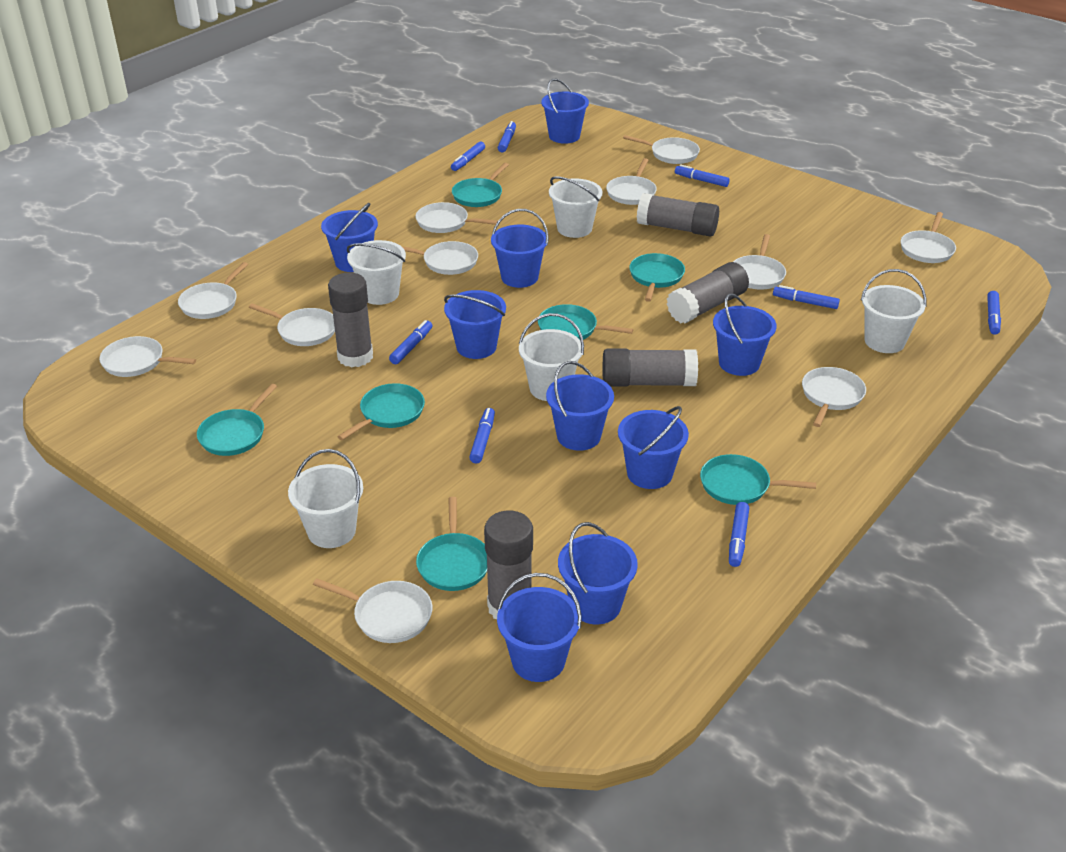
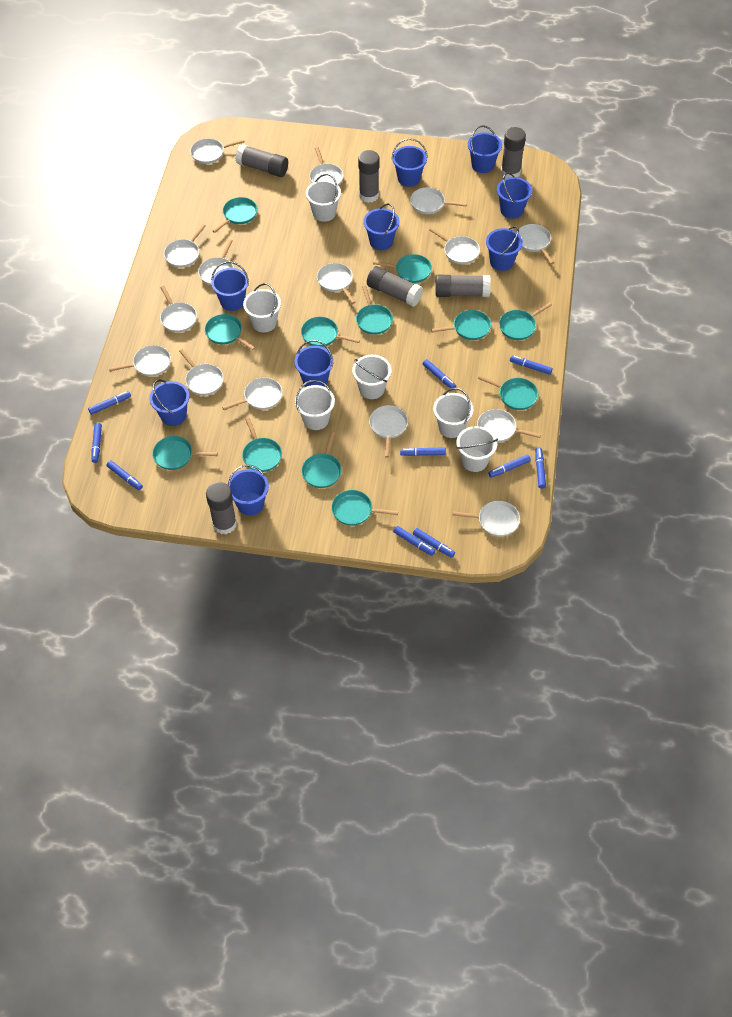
blue marker: [389,320,433,364] [451,141,485,171] [469,408,495,463] [498,121,516,152] [675,164,730,187] [729,502,749,567] [773,285,840,309] [987,291,1001,335] = 8 -> [88,391,131,415] [92,423,102,463] [106,460,143,490] [393,526,435,556] [400,447,446,456] [413,528,455,558] [422,359,456,388] [488,455,531,478] [510,356,553,375] [535,448,546,489] = 10
grey glue stick: [328,273,373,367] [484,510,533,619] [603,349,698,387] [637,193,719,237] [667,262,749,324] = 5 -> [206,482,237,534] [235,144,288,177] [358,150,380,203] [367,266,423,306] [435,275,491,297] [501,127,526,178] = 6
turquoise pan: [197,384,277,456] [337,383,425,440] [416,497,487,591] [452,163,509,207] [538,304,633,340] [629,253,685,302] [700,454,816,505] = 7 -> [152,436,217,470] [205,314,255,350] [212,197,257,233] [242,418,282,472] [301,317,360,347] [302,432,342,488] [331,490,398,526] [356,285,393,335] [373,254,432,283] [431,310,491,340] [477,375,538,410] [499,303,552,340] = 12
white bucket: [288,449,363,548] [347,240,406,305] [519,313,584,401] [549,176,603,238] [861,269,926,353] = 5 -> [243,283,281,332] [295,380,335,430] [306,174,341,222] [352,355,392,399] [433,388,473,438] [456,426,498,472] = 6
white pan: [99,336,196,377] [178,262,248,319] [249,303,335,346] [313,578,432,643] [403,241,478,275] [416,202,498,233] [606,158,657,205] [623,135,700,164] [733,234,786,290] [802,367,866,427] [901,212,956,263] = 11 -> [109,345,171,377] [160,286,197,333] [164,224,206,268] [179,349,224,396] [190,138,245,164] [198,240,234,286] [222,377,283,410] [310,147,344,186] [317,263,356,304] [369,405,408,458] [410,187,467,214] [429,228,480,264] [452,501,520,537] [477,409,541,442] [518,224,554,264] = 15

